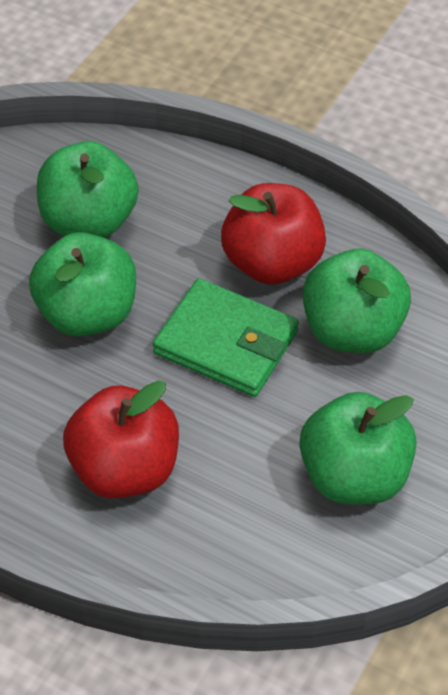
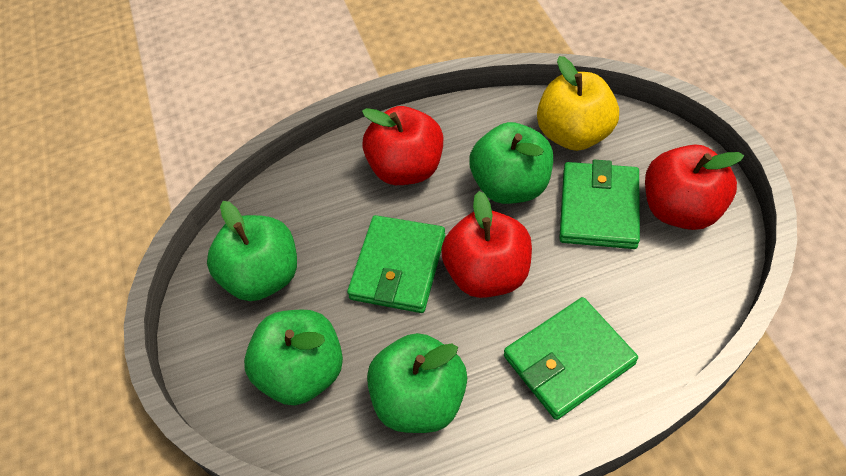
green wallet: [153,278,299,397] = 1 -> [347,215,445,313] [504,297,638,420] [559,160,640,249] = 3
red apple: [63,381,179,498] [221,183,326,285] = 2 -> [362,106,443,185] [441,191,532,298] [645,145,744,230] = 3
yellow apple: none = 0 -> [537,56,619,151] = 1

